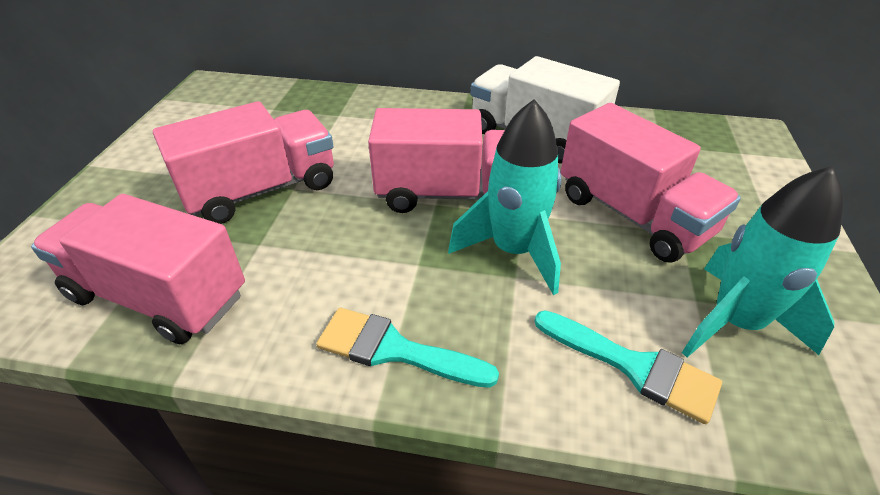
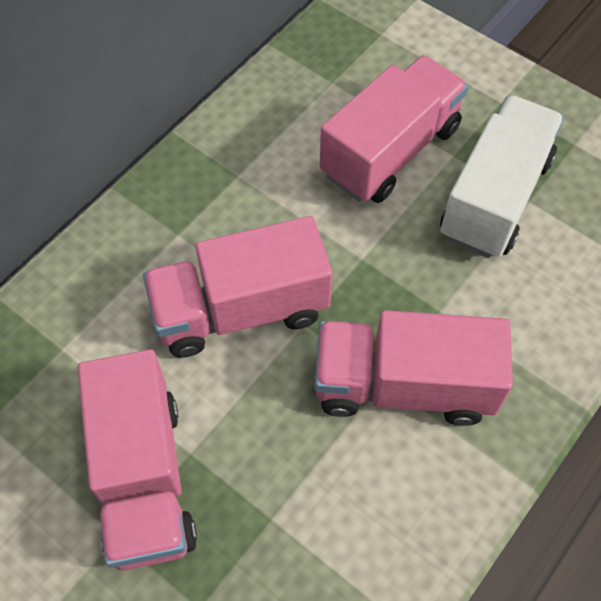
turquoise brush: [316,308,499,388] [535,310,722,424] = 2 -> none = 0
turquoise rocket: [448,99,562,295] [682,166,844,357] = 2 -> none = 0

